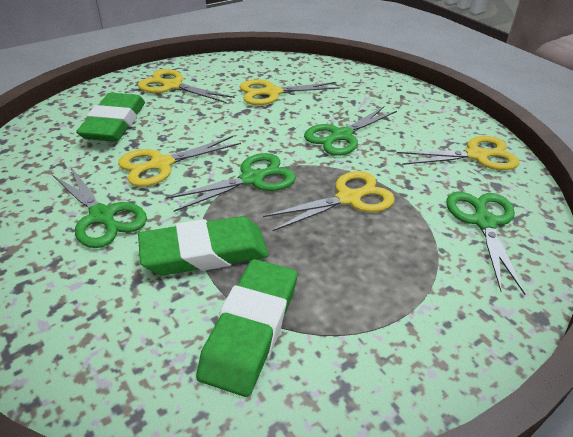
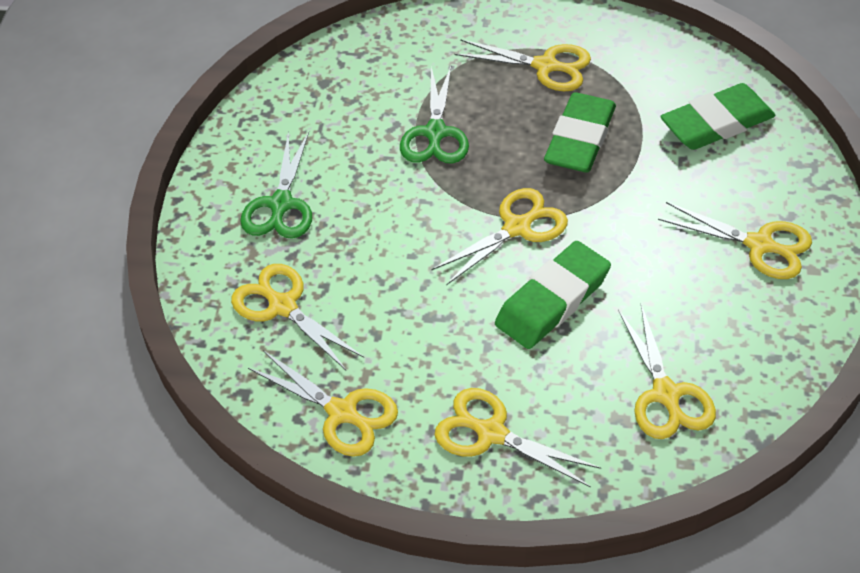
green scissors: [52,166,147,248] [166,153,296,212] [304,106,397,156] [446,191,525,295] = 4 -> [240,131,312,239] [400,64,469,164] = 2
yellow scissors: [118,136,241,187] [138,69,235,103] [240,79,340,105] [263,171,395,231] [397,136,520,170] = 5 -> [231,264,364,370] [248,350,398,457] [432,188,568,285] [435,388,601,488] [455,39,591,91] [618,305,716,439] [658,202,812,279] = 7

